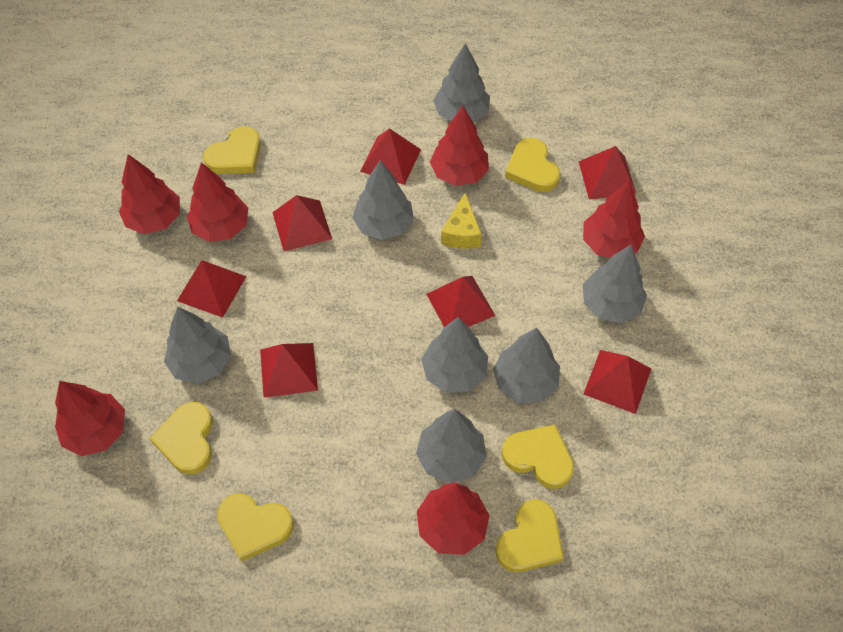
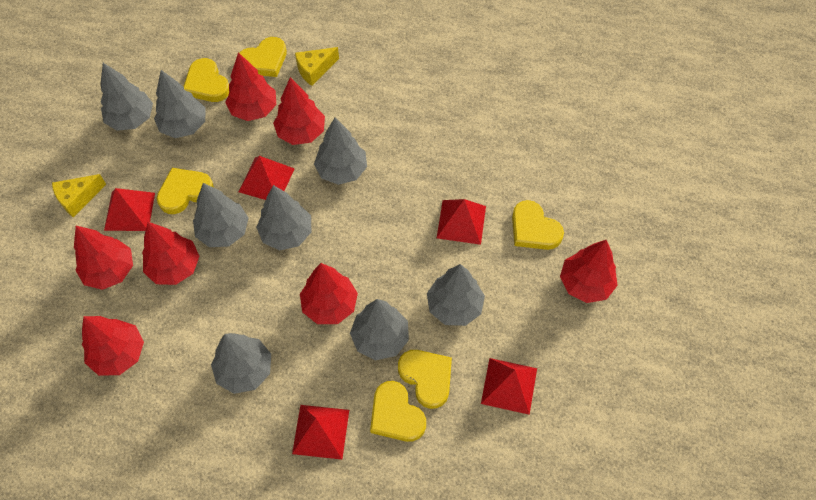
grey tree: [164,307,231,384] [352,160,414,240] [416,409,487,484] [421,317,488,393] [433,43,490,122] [493,327,560,403] [583,245,647,323] = 7 -> [100,63,153,131] [154,70,205,138] [193,183,248,247] [211,333,271,394] [256,185,311,250] [314,118,367,185] [350,299,409,360] [427,264,485,326] = 8
red pyramid: [177,260,246,317] [260,343,318,398] [272,195,332,251] [360,128,421,185] [426,276,496,327] [579,146,636,199] [584,350,651,414] = 7 -> [104,188,155,231] [239,156,295,200] [292,405,349,460] [437,199,486,245] [481,358,537,415] = 5
red tree: [55,381,125,456] [119,154,180,234] [187,162,248,242] [417,482,490,555] [430,106,489,186] [583,180,645,258] = 6 -> [74,226,133,290] [82,316,144,376] [142,222,199,285] [225,52,276,121] [273,77,325,145] [300,263,358,324] [560,240,618,303] = 7
yellow cheese: [441,193,482,249] = 1 -> [52,174,106,218] [295,47,339,86] = 2

